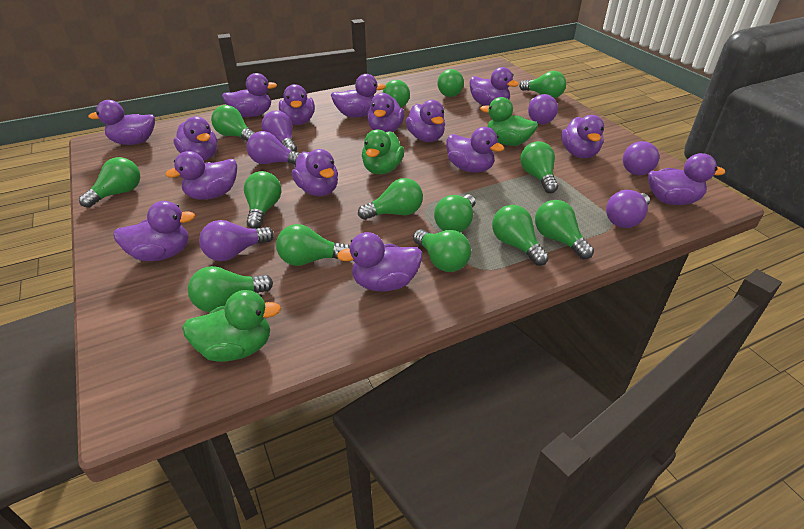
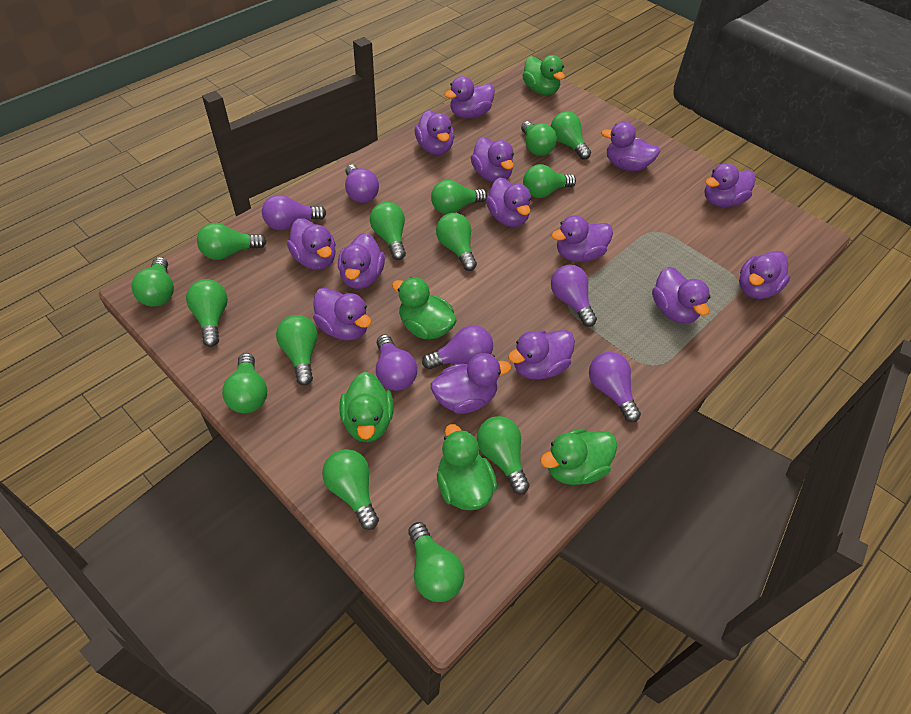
green duck: [182,290,281,362] [362,129,404,174] [480,97,538,146] = 3 -> [339,372,394,442] [392,277,457,340] [437,424,497,511] [522,55,565,95] [540,428,617,485] = 5
purple duck: [88,100,155,145] [113,201,195,261] [165,151,237,200] [173,116,217,160] [222,73,277,117] [279,84,315,125] [292,149,338,196] [331,74,386,117] [337,232,422,292] [367,93,405,132] [405,100,445,142] [446,127,504,173] [469,67,519,106] [561,115,604,158] [648,153,725,205] = 15 -> [287,218,336,270] [313,287,371,341] [338,233,385,289] [415,110,454,155] [431,353,511,414] [444,76,495,119] [471,137,514,182] [486,177,531,227] [508,330,575,380] [551,215,613,262] [601,122,660,171] [652,267,710,323] [704,163,756,207] [739,251,791,299] = 14

